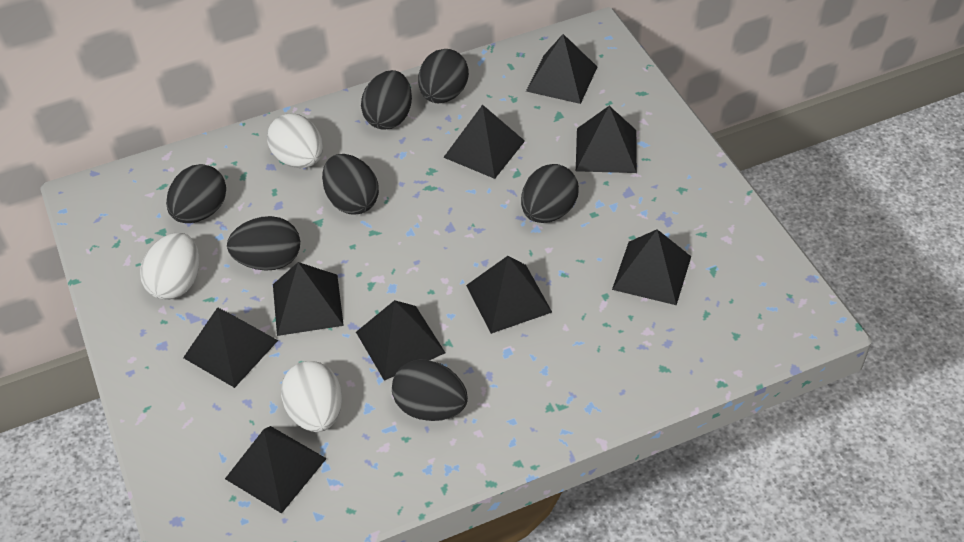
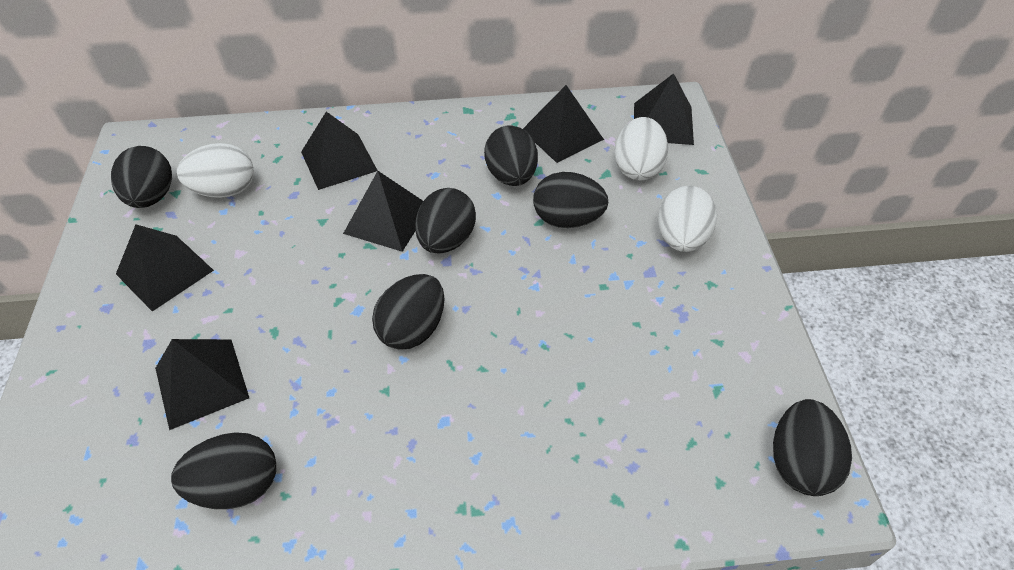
black pyramid: [183,307,278,388] [225,426,327,513] [273,262,344,336] [356,300,445,381] [443,105,525,179] [466,256,552,334] [526,34,597,104] [576,106,637,173] [612,229,691,305] = 9 -> [116,224,214,312] [155,339,249,430] [301,112,378,190] [343,171,423,252] [523,85,604,163] [634,73,694,145] = 6

